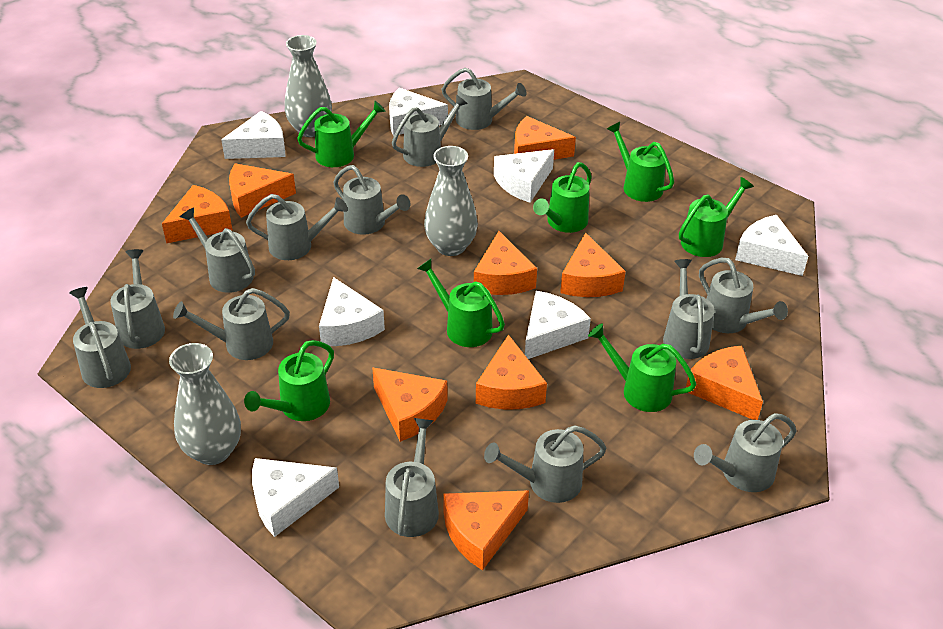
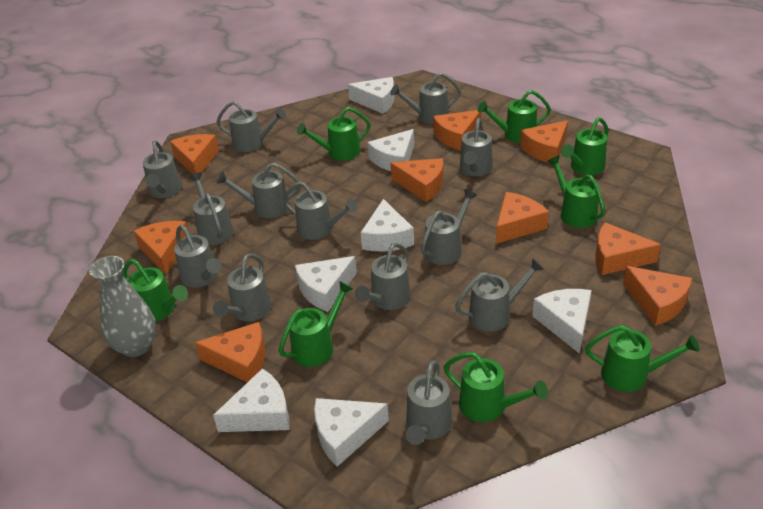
green watering can: [244,340,334,421] [297,101,386,167] [417,259,505,347] [533,162,592,233] [588,324,697,412] [607,122,674,202] [679,177,754,257] = 7 -> [123,259,188,322] [279,281,353,367] [297,107,371,161] [444,352,548,422] [478,90,551,143] [547,155,605,228] [561,117,609,175] [585,325,700,392] = 8
grey vase: [169,343,241,465] [285,35,332,137] [424,146,478,256] = 3 -> [89,256,156,357] = 1

